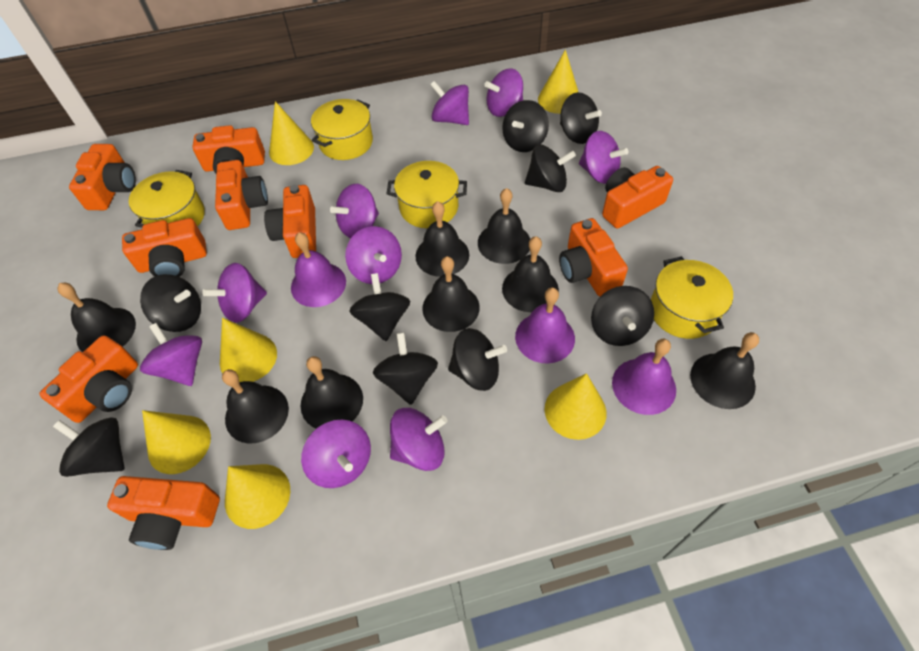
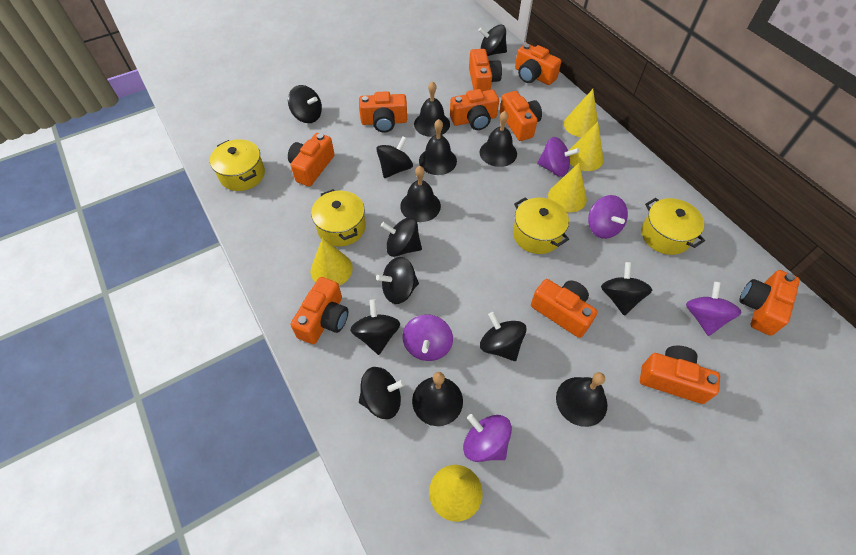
black bell: [58,283,136,352] [222,369,289,444] [301,356,363,429] [415,201,469,277] [422,256,480,332] [478,188,530,264] [502,236,559,312] [690,332,759,409] = 8 -> [400,166,441,222] [412,372,463,426] [414,81,450,137] [419,119,457,175] [480,111,517,167] [556,372,608,427] = 6
orange camera: [39,335,138,423] [69,144,136,210] [107,476,220,550] [122,218,207,277] [192,125,265,173] [215,160,268,230] [264,185,316,258] [559,218,628,297] [602,166,673,229] = 9 -> [288,133,335,187] [290,277,348,344] [359,91,407,133] [450,89,499,130] [469,49,502,91] [500,91,542,141] [515,43,561,85] [531,279,598,338] [640,346,720,404] [739,270,800,336] = 10
purple bell: [291,233,346,307] [515,287,575,364] [612,339,676,415] = 3 -> none = 0
purple spinning top: [140,323,202,386] [202,263,267,323] [301,420,371,488] [330,184,379,238] [345,226,402,284] [390,408,447,471] [430,81,469,125] [484,68,523,117] [579,131,628,184] = 9 -> [402,315,453,361] [463,414,512,462] [537,137,579,177] [588,195,628,239] [686,282,742,336] = 5
yellow cone: [142,410,211,474] [220,318,277,382] [225,464,290,529] [269,101,314,165] [538,50,578,114] [545,373,607,440] = 6 -> [311,238,353,285] [429,465,482,522] [548,163,587,213] [564,89,598,137] [569,122,604,171] = 5

